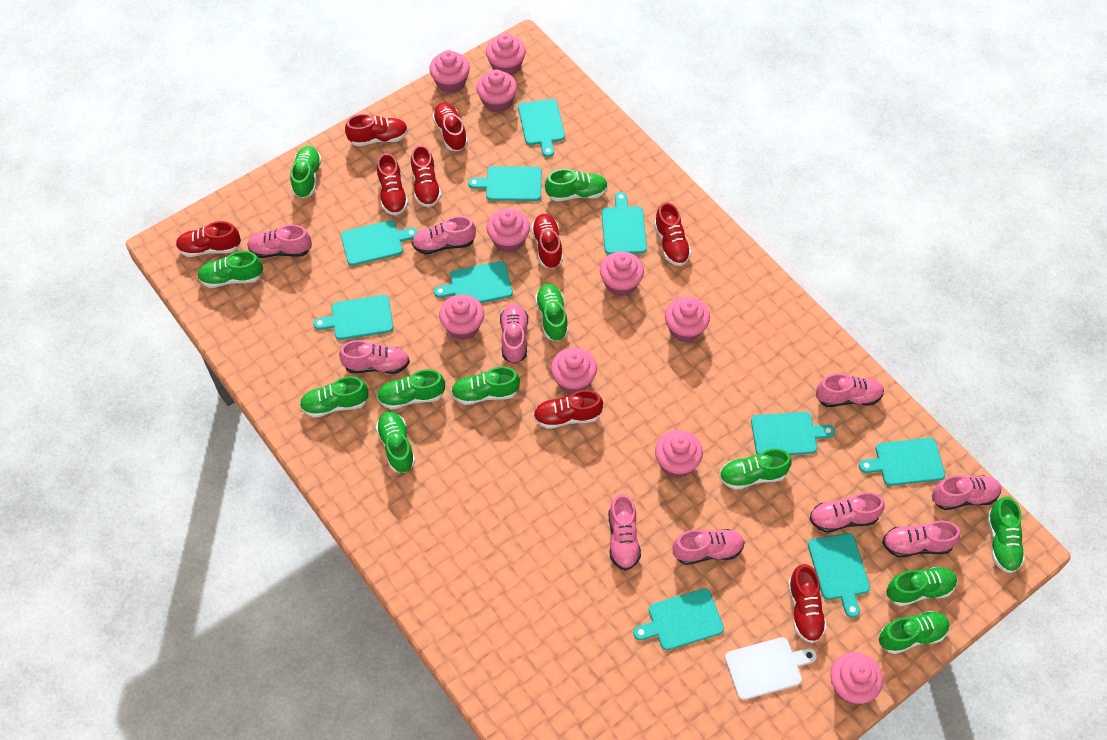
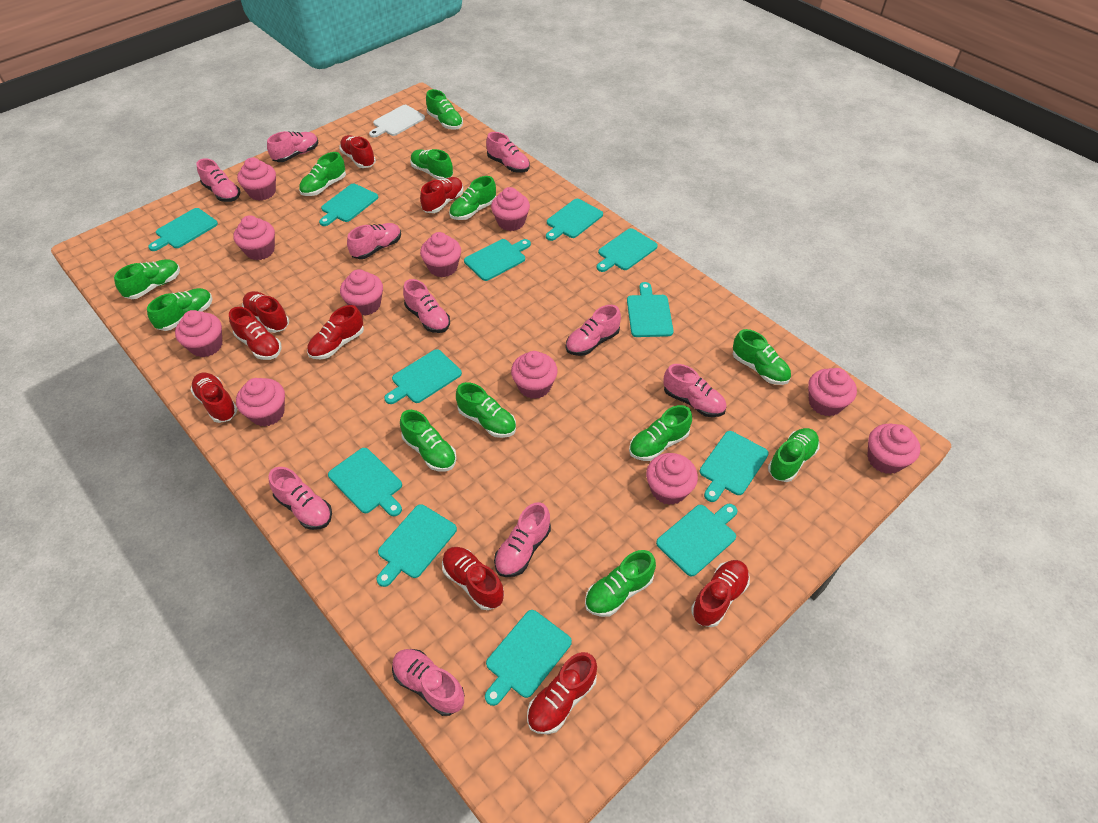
pink cupcake: [429,50,470,93] [439,294,484,340] [476,70,517,113] [486,33,526,76] [487,209,530,253] [551,348,597,394] [600,251,644,296] [655,430,703,478] [665,297,710,342] [830,652,883,704] = 10 -> [175,310,222,357] [233,215,275,260] [236,378,285,427] [237,157,276,201] [340,269,383,316] [420,232,461,277] [491,187,530,231] [511,351,558,399] [646,453,698,505] [808,368,857,416] [867,424,921,474] = 11
turquoise cutting board: [313,295,393,340] [341,220,418,266] [434,261,513,303] [468,166,542,201] [518,99,565,157] [602,192,647,255] [633,588,724,650] [751,412,835,455] [808,533,870,618] [859,438,945,486] = 10 -> [148,208,218,251] [319,184,378,226] [328,448,402,516] [377,504,457,587] [384,349,462,404] [464,239,531,281] [485,610,572,706] [546,199,603,241] [597,228,658,272] [627,282,674,337] [656,504,737,577] [700,431,769,502] = 12

